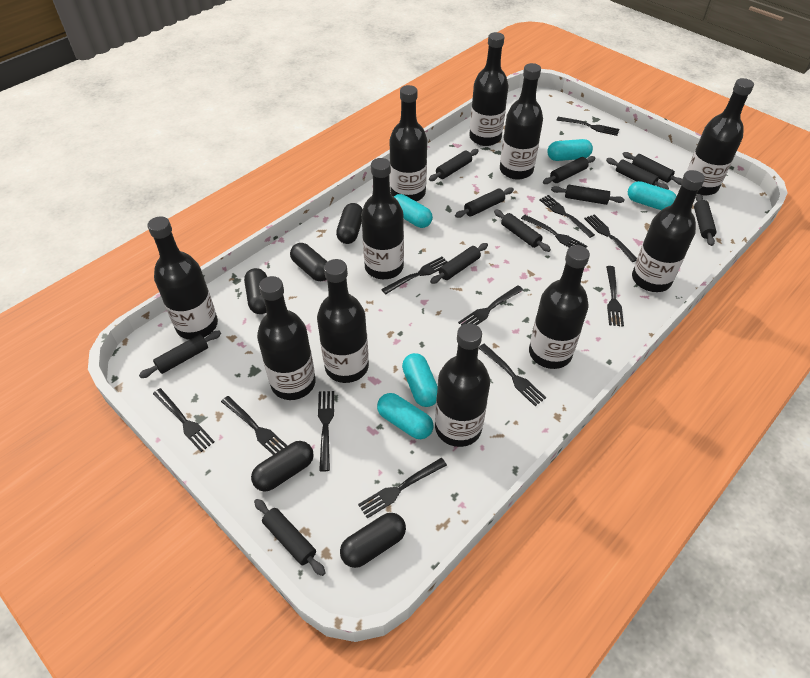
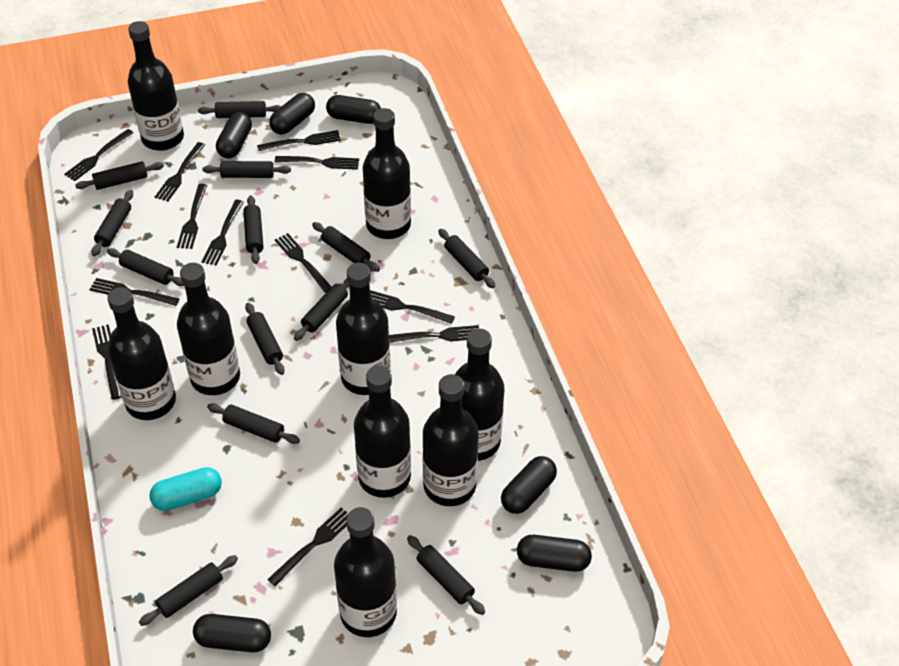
black bottle: [147,216,218,340] [257,276,316,400] [317,259,369,383] [361,158,404,279] [389,85,427,201] [435,323,490,447] [469,32,508,146] [500,63,543,180] [529,245,590,369] [632,170,705,292] [687,78,754,196] = 11 -> [107,287,176,420] [128,21,184,151] [177,263,240,395] [334,507,397,637] [336,263,391,395] [354,365,411,498] [363,108,411,239] [423,374,479,506] [455,329,505,461] = 9
black capsule: [244,268,267,314] [251,441,314,492] [290,243,327,281] [336,203,363,244] [340,513,406,568] = 5 -> [193,614,271,652] [216,112,252,158] [269,93,315,134] [326,95,381,124] [501,456,557,514] [517,535,592,572] = 6
black rolling pin: [139,331,221,378] [254,499,326,576] [429,149,479,181] [430,243,488,284] [455,187,514,218] [494,210,551,252] [543,156,595,184] [551,185,625,205] [606,158,669,190] [623,152,682,185] [694,194,717,246] = 11 -> [75,162,164,190] [92,190,133,256] [107,248,184,286] [139,555,238,626] [198,101,281,118] [202,161,291,178] [207,403,300,444] [243,195,263,264] [245,303,285,375] [294,278,349,341] [312,222,380,272] [407,535,485,615] [438,229,496,288] = 13
turquoise capsule: [377,393,434,439] [394,194,433,228] [402,353,438,407] [547,139,593,161] [628,181,677,210] = 5 -> [149,467,222,511] = 1

